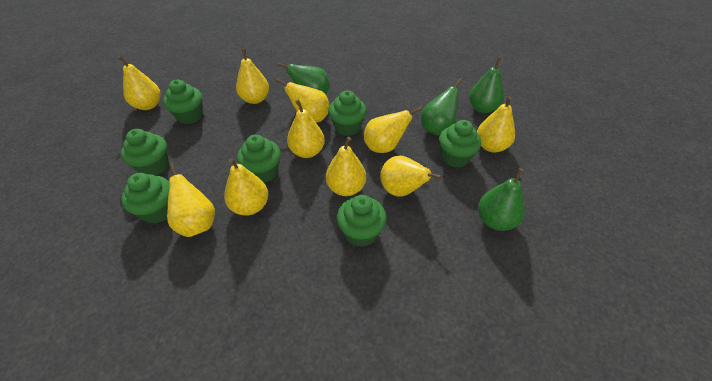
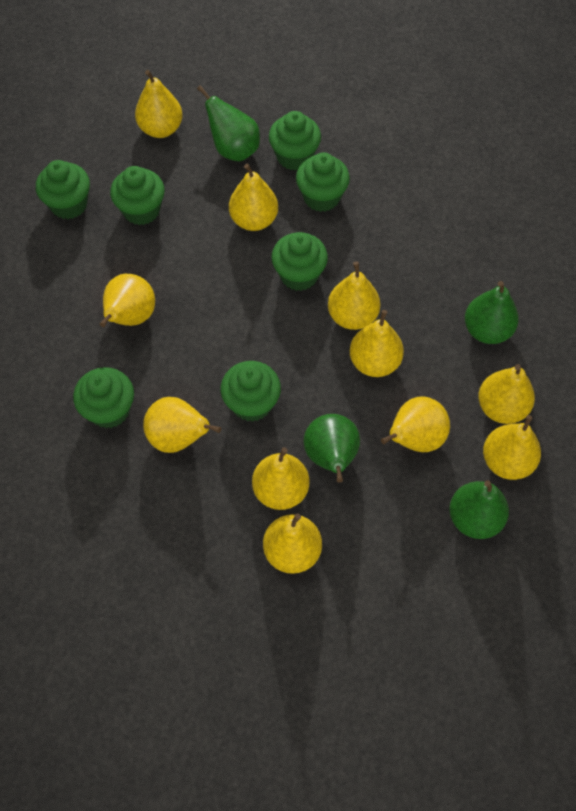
yellow pear: [118,56,161,110] [167,162,215,237] [224,158,268,216] [236,48,269,104] [276,79,330,123] [287,99,325,158] [326,137,366,196] [364,107,422,153] [380,156,441,196] [477,96,515,153] = 10 -> [100,274,155,327] [135,70,183,138] [143,397,221,453] [229,164,278,231] [252,447,309,510] [263,513,322,574] [328,261,380,330] [350,310,404,377] [381,396,450,452] [478,364,535,424] [483,415,541,480] = 11

